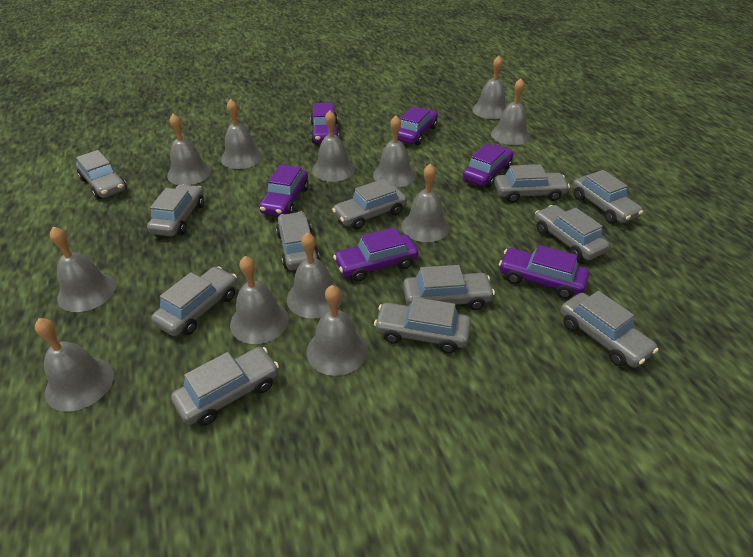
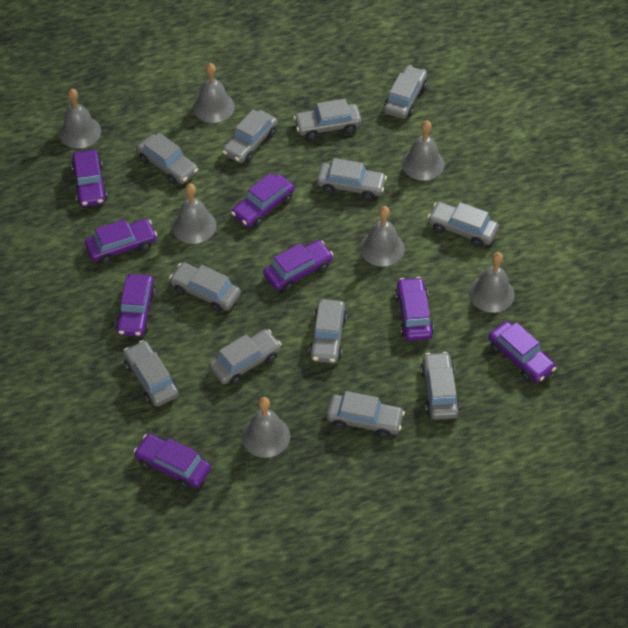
grey bell: [35,318,114,411] [50,227,116,312] [167,114,211,185] [221,99,263,169] [230,256,289,344] [287,232,342,319] [306,285,368,376] [312,110,355,182] [373,116,416,188] [401,164,450,242] [472,56,507,119] [491,78,530,145] = 12 -> [59,88,101,148] [172,183,216,244] [193,63,235,123] [242,397,290,458] [360,206,405,266] [401,120,445,181] [469,252,515,313] = 7
purple car: [259,164,309,216] [310,102,339,143] [333,227,418,282] [398,107,438,145] [463,144,514,188] [499,245,589,299] = 6 -> [71,150,107,207] [85,219,157,264] [116,274,156,337] [133,434,211,489] [231,173,294,227] [263,240,333,291] [395,277,434,341] [488,321,556,383] = 8

